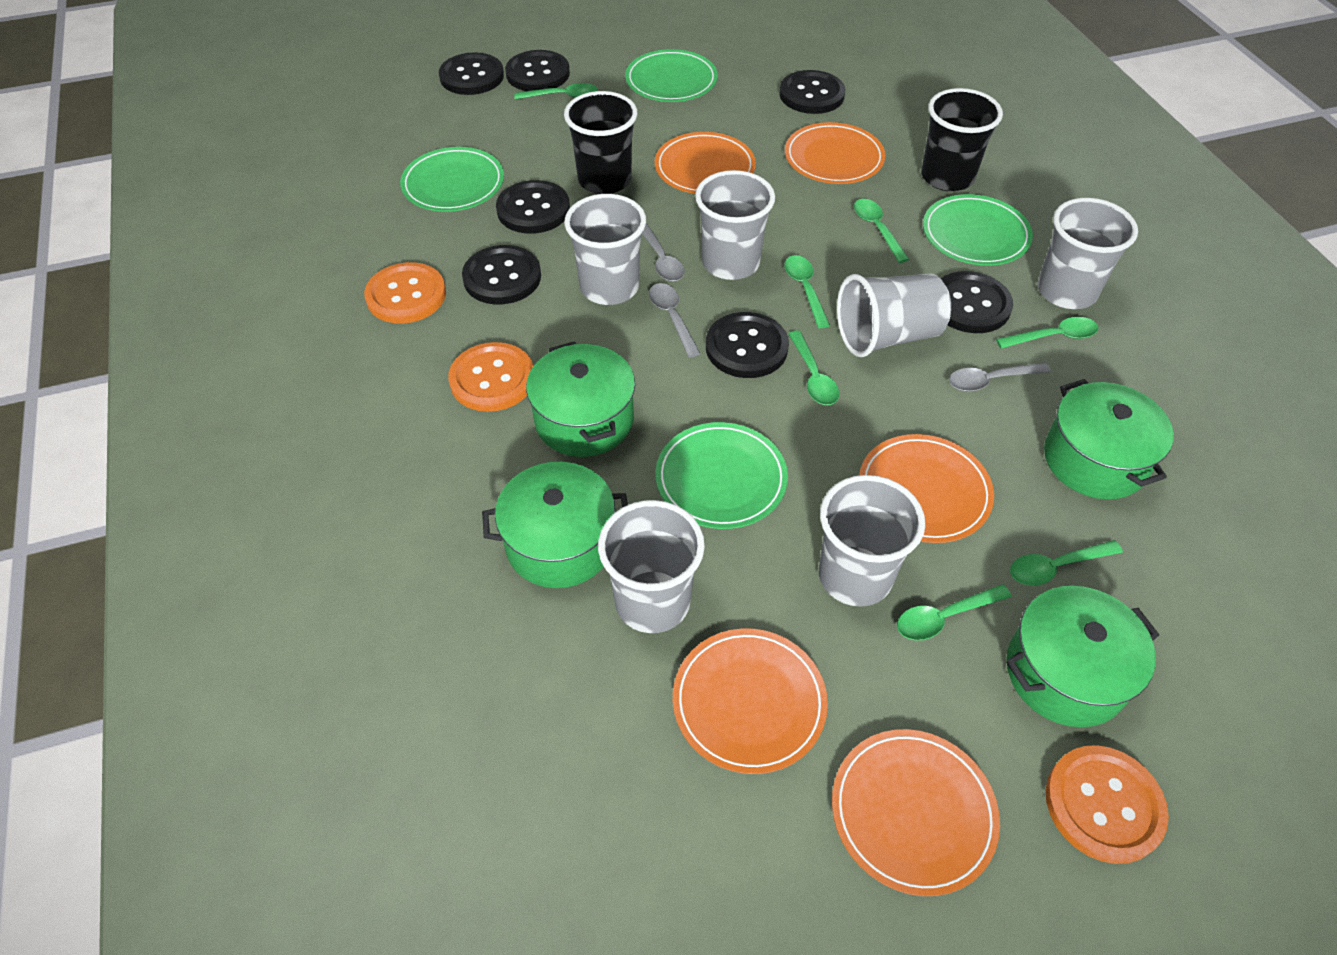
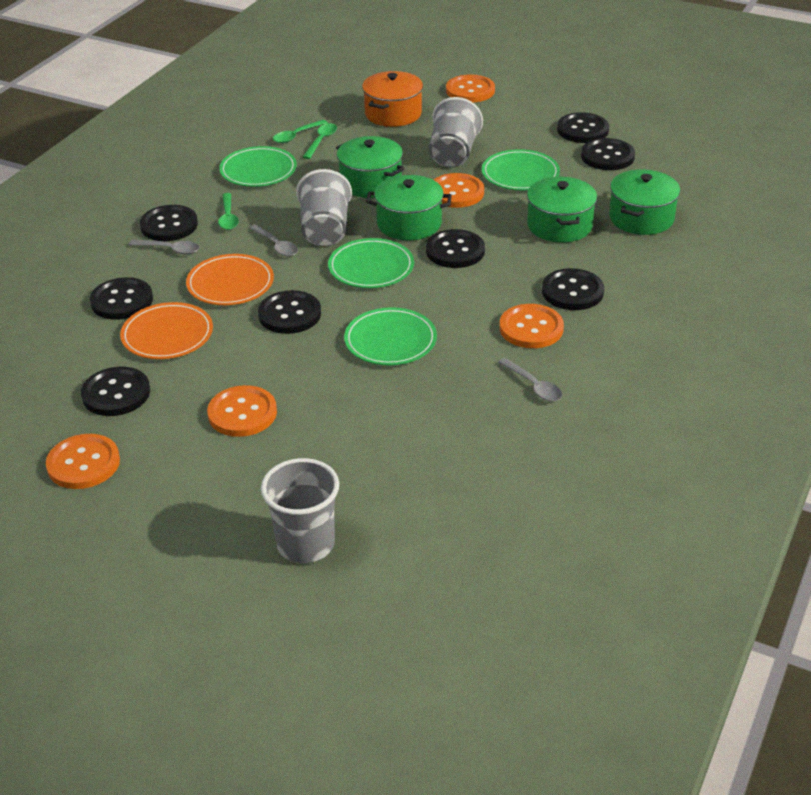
black button: [439,52,504,95] [462,245,541,304] [496,180,570,234] [505,50,570,91] [706,312,789,378] [779,70,845,114] [941,271,1013,333] = 7 -> [81,367,150,416] [90,277,153,320] [140,205,198,241] [258,290,321,334] [426,229,485,268] [542,268,604,310] [557,112,609,143] [581,138,635,170] = 8
black cup: [564,91,637,194] [921,88,1003,191] = 2 -> none = 0
green spoon: [514,83,597,100] [785,255,830,328] [788,331,839,405] [854,199,909,263] [897,584,1012,640] [996,317,1098,349] [1010,540,1123,586] = 7 -> [218,193,239,230] [273,120,328,143] [303,123,337,159] = 3
grey cup: [564,194,646,305] [598,500,705,633] [695,170,775,280] [819,475,925,607] [837,274,951,357] [1038,198,1138,309] = 6 -> [261,458,339,563] [296,169,352,246] [429,97,483,168] = 3
orange button: [364,262,446,324] [448,342,533,412] [1046,745,1169,864] = 3 -> [46,434,120,489] [207,385,277,437] [434,173,484,208] [446,74,495,102] [500,304,564,348] = 5
orange plate: [655,132,756,194] [673,628,828,774] [785,122,885,184] [832,729,1000,896] [859,434,994,543] = 5 -> [120,302,213,359] [186,254,274,305] = 2
orange pot: none = 0 -> [362,71,423,127] = 1

